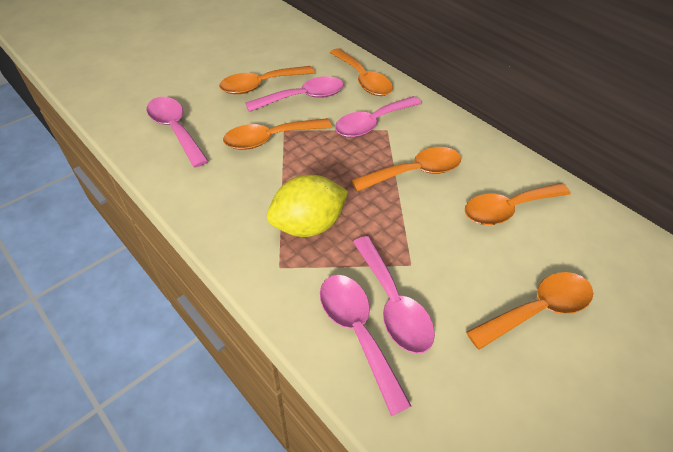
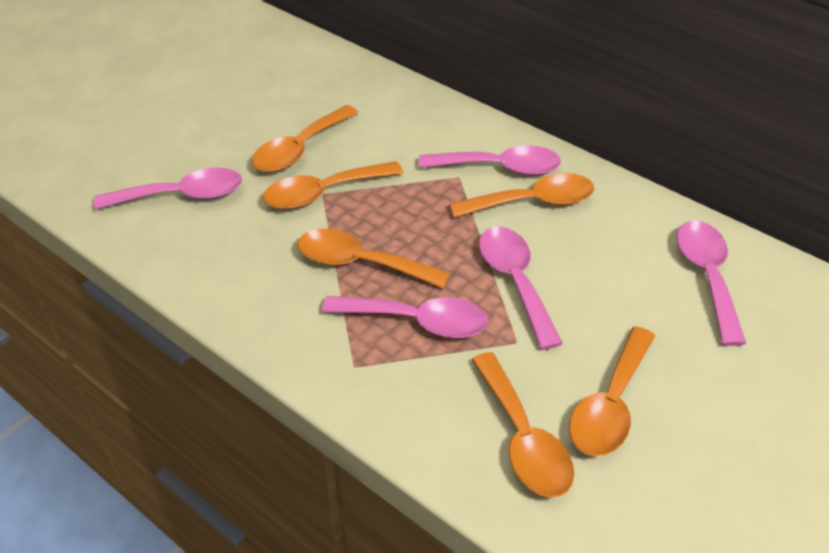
yellow lemon: [267,175,348,237] = 1 -> none = 0

